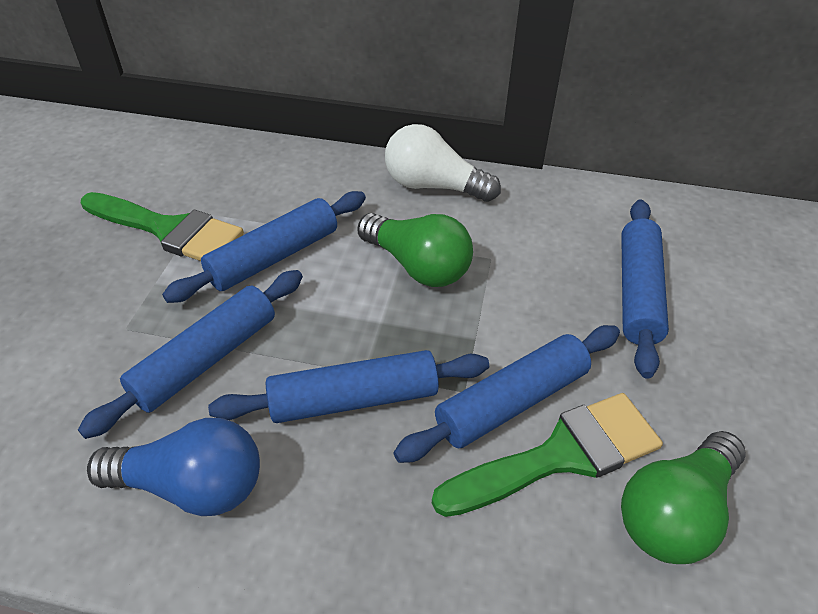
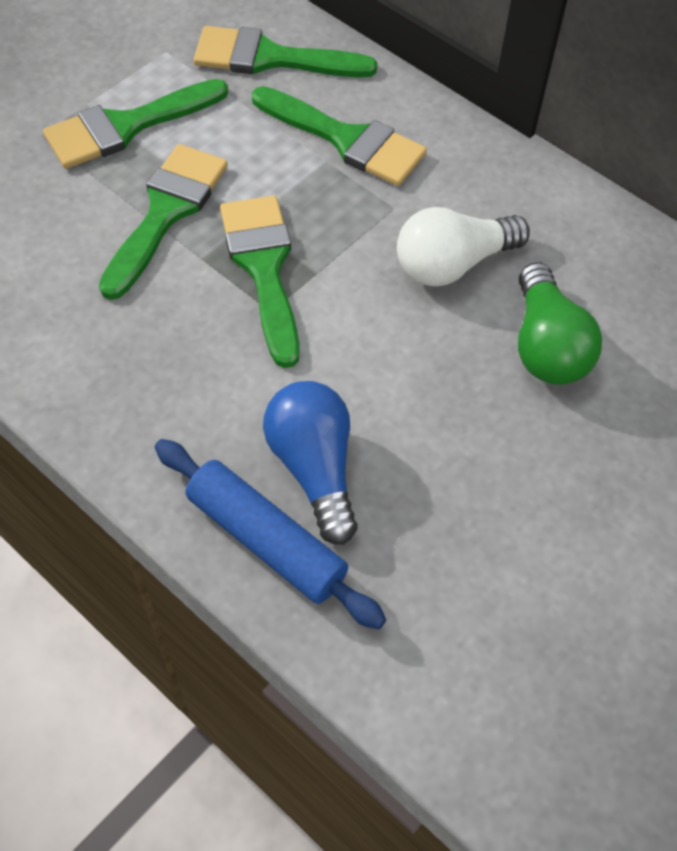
blue rolling pin: [78,270,303,439] [162,191,366,303] [208,350,489,423] [393,325,620,463] [621,200,669,378] = 5 -> [155,439,386,630] = 1
green brush: [81,192,244,261] [432,393,663,517] = 2 -> [43,79,228,169] [99,144,228,300] [193,26,378,77] [220,196,300,368] [252,86,427,186] = 5
green light bulb: [357,213,473,287] [621,431,746,564] = 2 -> [518,262,602,385] = 1

